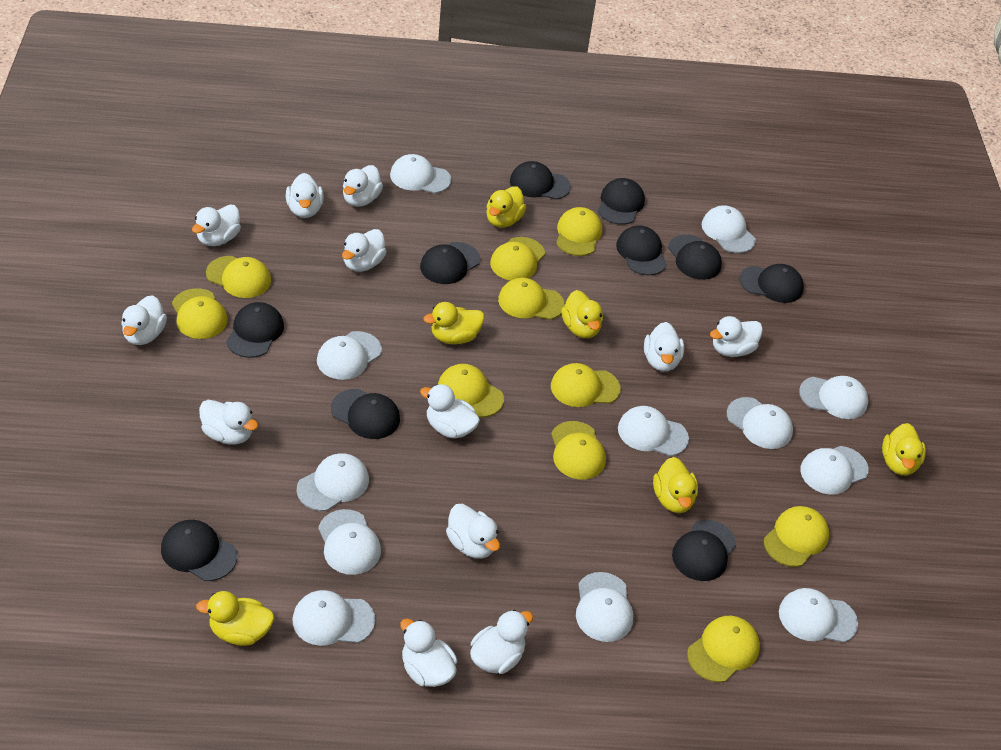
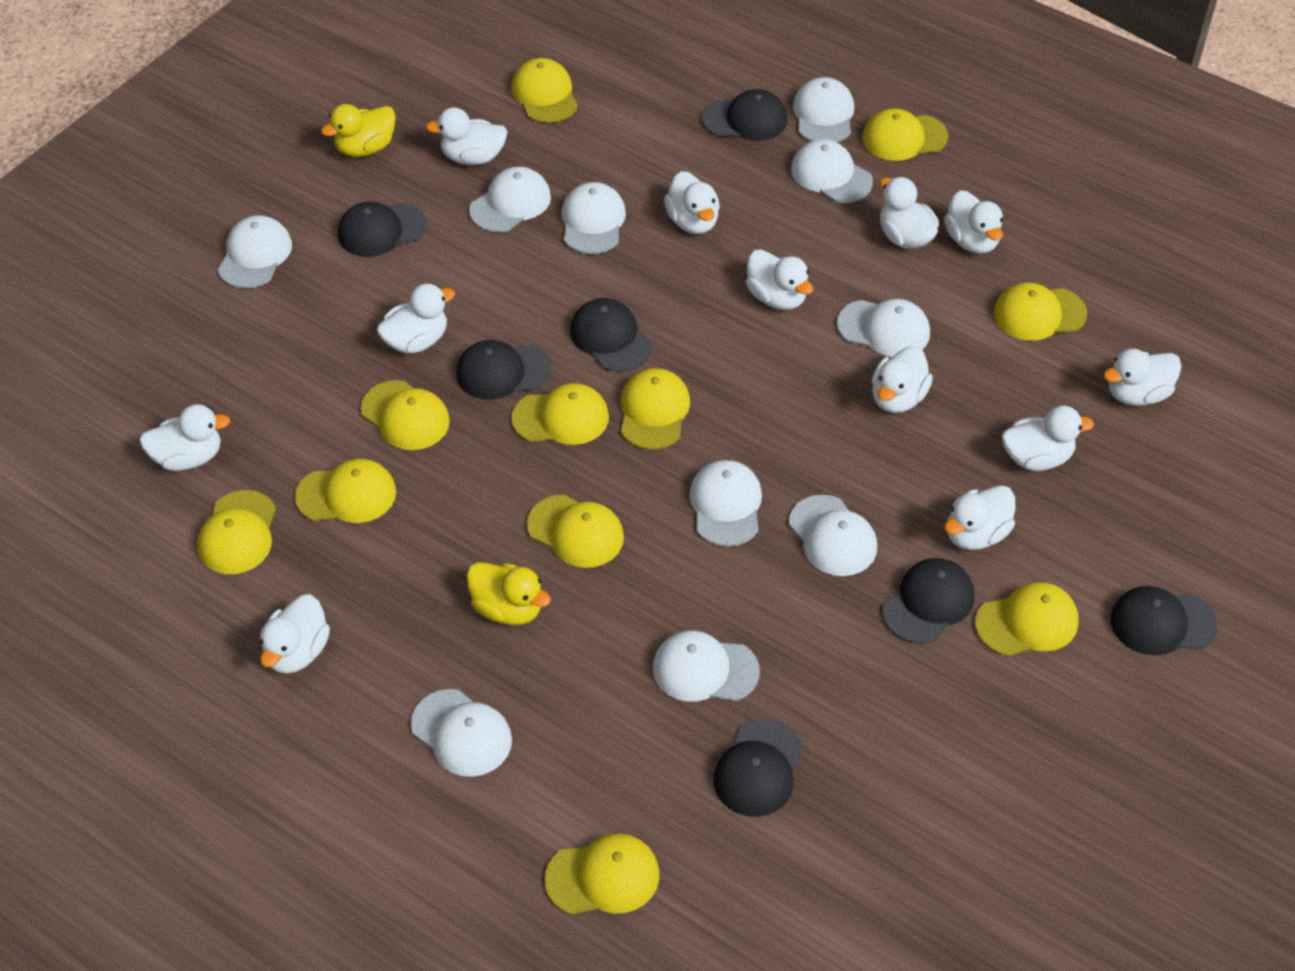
black cap: [161,520,237,581] [226,302,284,358] [331,389,400,439] [420,242,480,284] [510,161,571,199] [598,178,645,225] [616,225,667,275] [668,235,722,280] [672,520,737,581] [739,264,804,303] = 10 -> [338,201,427,257] [456,340,551,400] [570,298,652,372] [702,89,788,141] [713,719,804,817] [882,558,974,644] [1110,586,1218,655] = 7
white cap: [293,590,375,646] [297,453,369,511] [317,331,382,380] [318,509,381,575] [390,154,451,193] [576,572,633,642] [618,406,689,456] [702,205,756,253] [727,397,793,449] [779,588,858,643] [799,376,868,419] [800,446,869,495] = 12 -> [218,215,292,289] [411,689,512,777] [469,166,551,232] [561,182,626,254] [653,630,760,702] [689,460,762,547] [789,495,877,576] [791,139,873,203] [793,77,854,142] [837,299,930,357] = 10
yellow cap: [172,288,228,339] [206,256,271,298] [438,364,504,418] [490,237,545,281] [498,278,565,320] [551,363,620,407] [551,421,606,480] [556,207,602,256] [687,616,760,682] [764,506,829,567] = 10 -> [197,490,276,574] [295,459,396,523] [361,380,450,450] [511,58,578,123] [511,383,609,445] [527,495,624,568] [545,833,660,915] [621,368,690,449] [862,108,948,161] [975,582,1079,656] [994,283,1087,341] = 11
yellow duck: [196,591,274,646] [423,302,484,344] [486,187,526,228] [561,290,603,338] [653,457,698,513] [882,423,926,476] = 6 -> [321,104,396,157] [466,562,551,625] = 2

